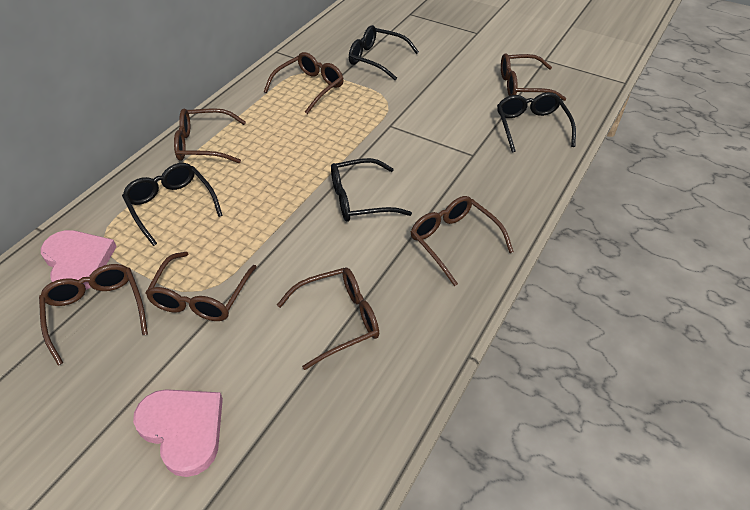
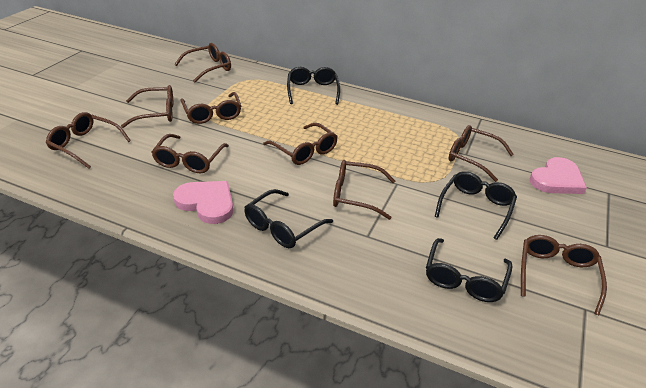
brown glasses: [39,264,148,366] [145,252,257,321] [174,108,246,163] [264,52,343,114] [277,267,379,370] [411,196,514,286] [501,53,566,101] = 7 -> [46,112,131,169] [121,85,173,128] [152,134,229,173] [175,43,231,83] [181,92,241,124] [263,123,338,165] [333,160,395,220] [449,125,514,182] [521,235,607,315] = 9

